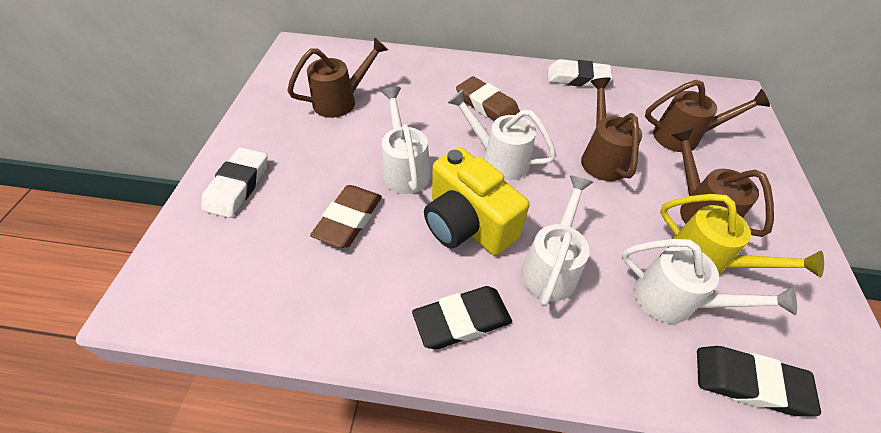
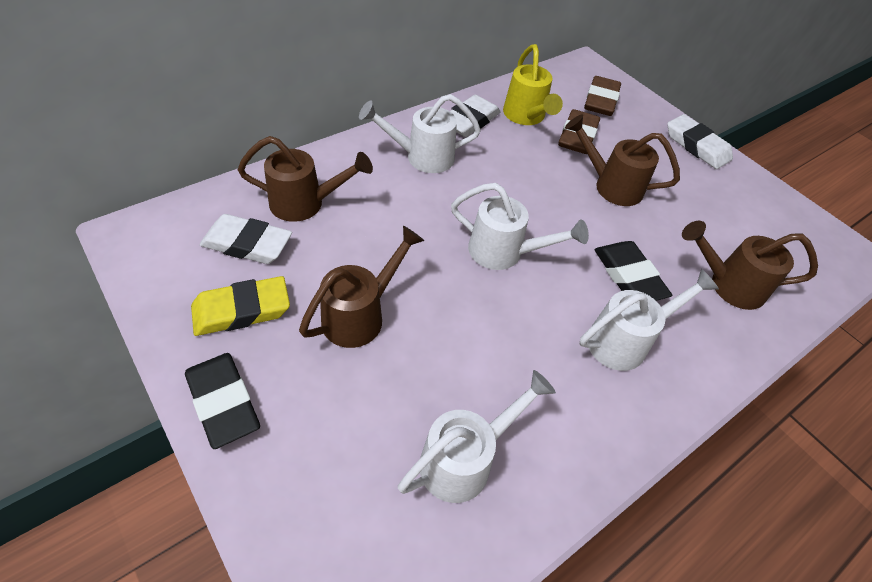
white eraser: [201,147,267,218] [548,59,612,87] = 2 -> [199,214,292,264] [450,95,501,137] [667,114,733,169] = 3
yellow camera: [424,147,529,255] = 1 -> none = 0
yellow eraser: none = 0 -> [191,276,290,336] = 1

